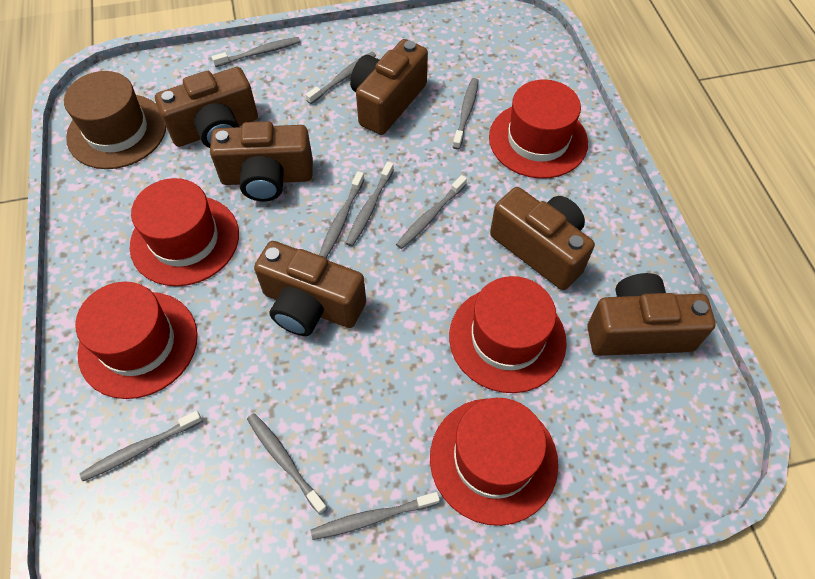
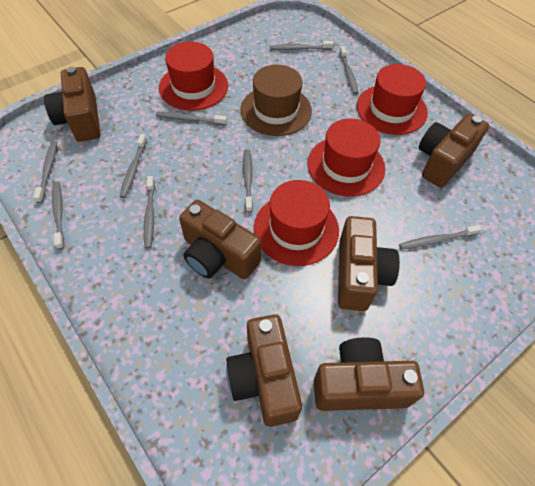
red hat: [75,282,198,399] [130,178,239,286] [430,398,558,526] [449,276,567,393] [489,79,588,179] = 5 -> [159,42,228,111] [254,180,339,266] [308,118,385,197] [357,64,428,135] = 4

